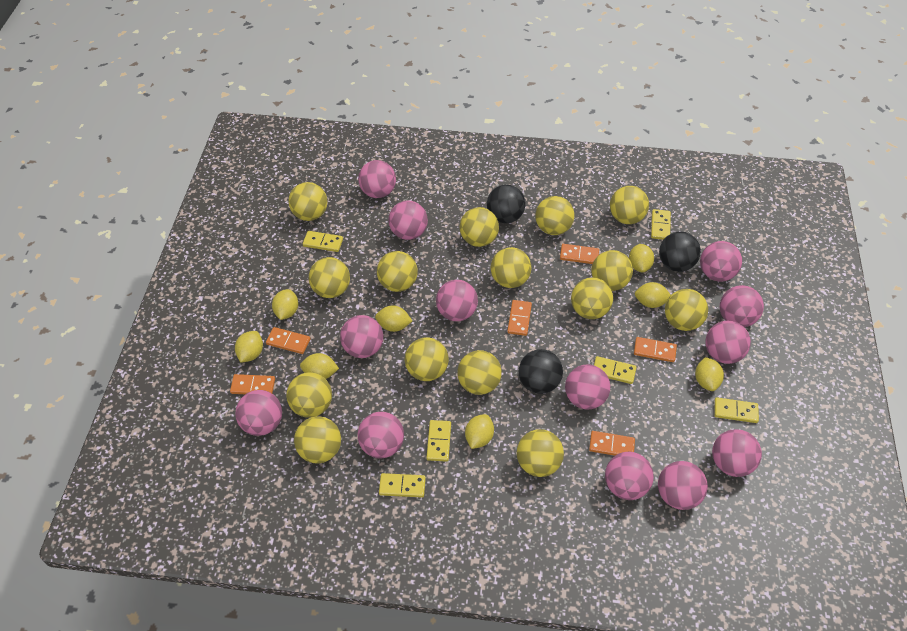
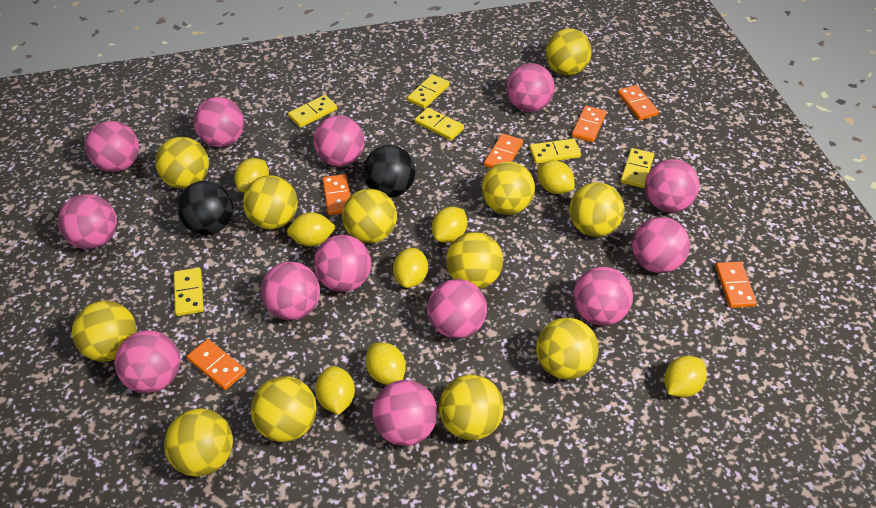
black ball: [487,185,525,223] [519,349,563,394] [659,232,701,272] = 3 -> [177,181,233,235] [363,145,416,197] = 2
yellow ball: [286,372,332,418] [288,182,327,221] [294,416,341,463] [309,257,350,298] [377,251,418,292] [405,337,449,381] [457,350,502,395] [460,207,499,247] [491,247,531,288] [517,429,564,477] [535,196,575,235] [571,278,613,319] [591,250,633,291] [610,186,649,224] [665,289,708,331] = 15 -> [72,301,137,362] [155,137,209,189] [164,408,233,477] [243,175,298,229] [251,376,317,442] [342,189,397,243] [439,375,504,440] [446,232,503,289] [482,162,535,215] [536,318,599,380] [545,28,592,76] [569,183,624,237] = 12

